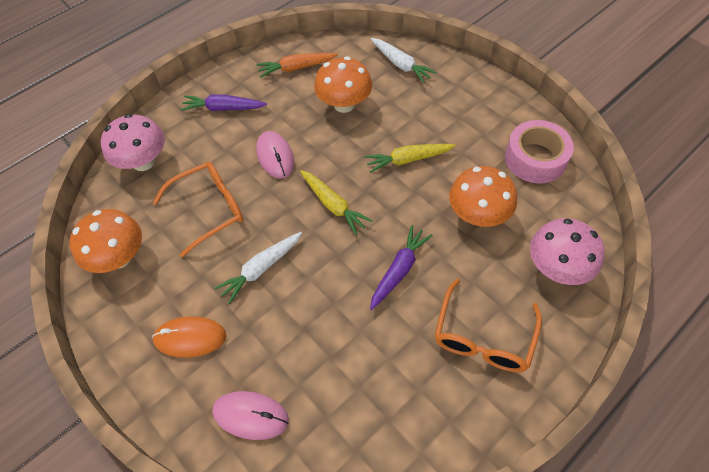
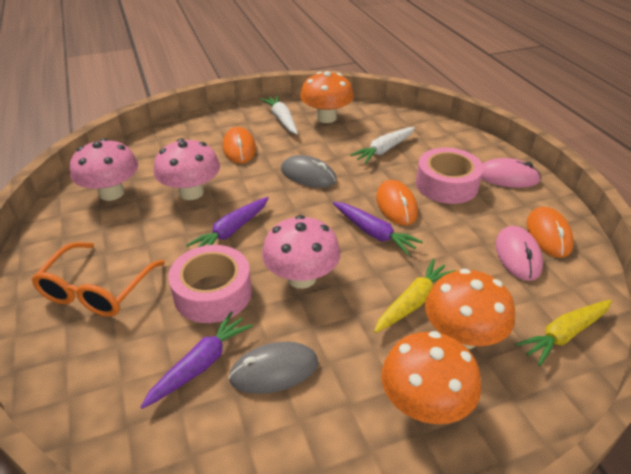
grey mouse: none = 0 -> [229,342,318,394] [281,155,337,188] = 2
orange carrot: [257,53,338,78] = 1 -> none = 0
orange glasses: [153,162,243,257] [435,278,542,372] = 2 -> [31,242,165,317] = 1
orange mouse: [152,317,226,358] = 1 -> [223,127,256,163] [376,180,418,225] [527,207,574,258] = 3
pink mushroom: [101,114,165,171] [530,218,604,285] = 2 -> [70,138,138,201] [154,138,220,200] [262,215,341,289] = 3
pink tape: [505,120,574,183] = 1 -> [168,245,252,323] [416,148,483,204] = 2
purple carrot: [181,95,267,111] [370,225,433,310] = 2 -> [141,311,253,409] [186,197,269,247] [333,202,423,255] = 3

